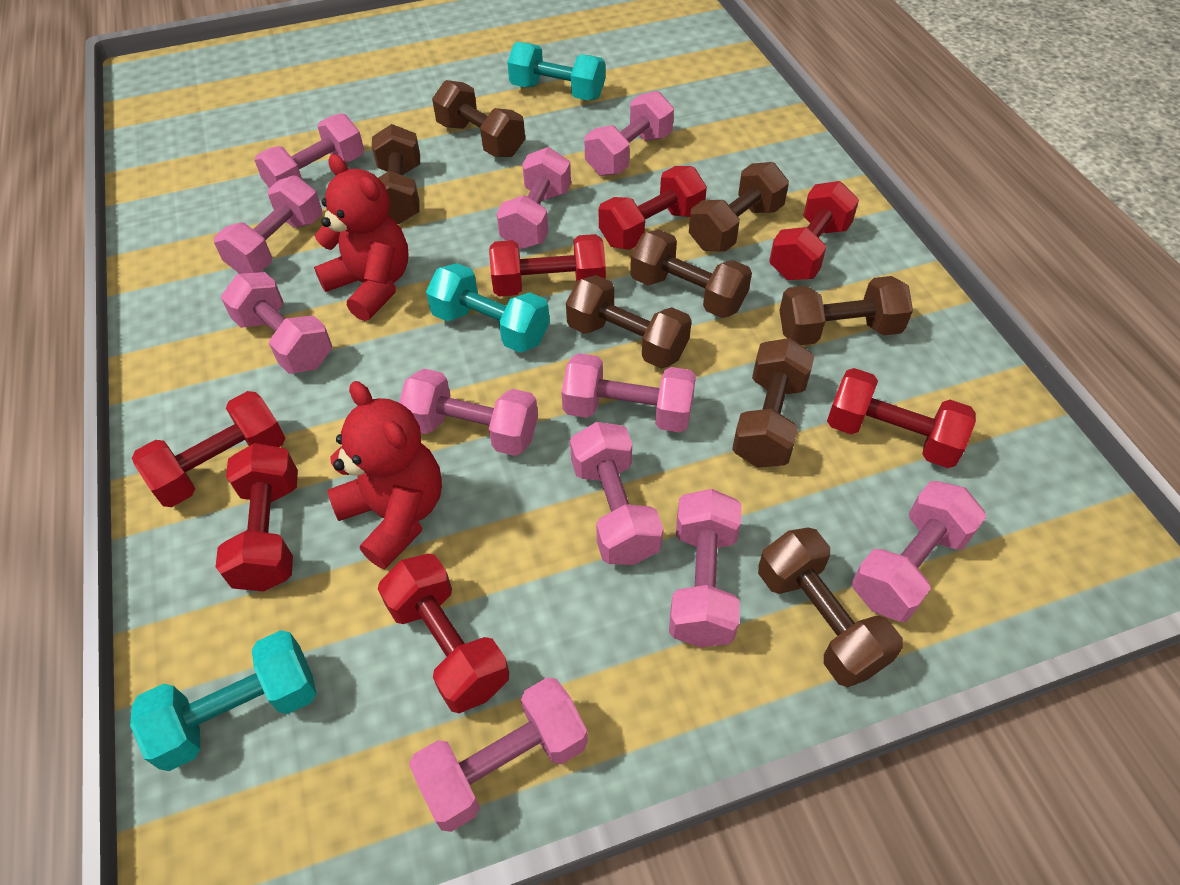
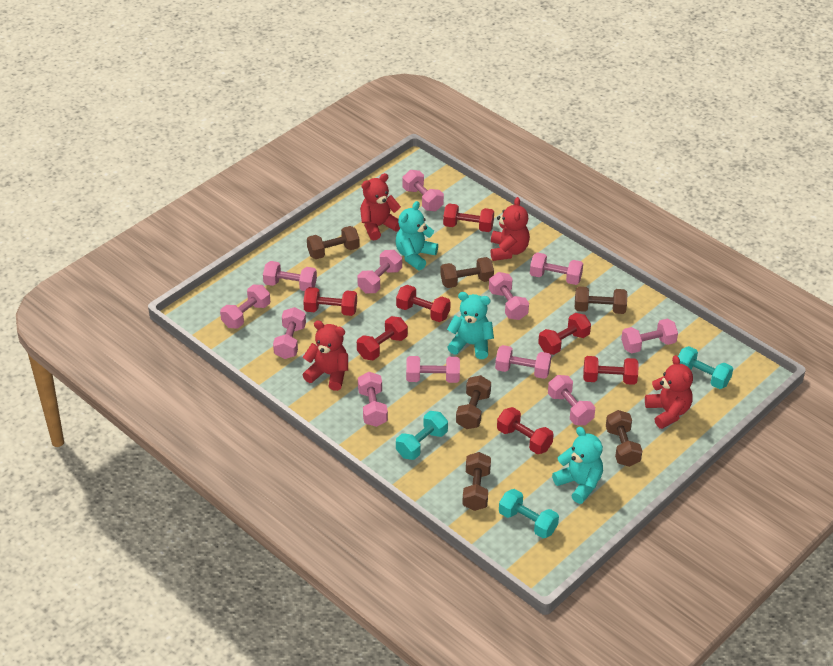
brown dumbbell: [372,124,420,224] [432,80,525,157] [566,275,692,368] [630,230,752,318] [689,162,789,252] [732,338,814,468] [758,527,903,687] [779,276,913,345] = 8 -> [307,226,360,259] [440,257,494,288] [456,375,491,429] [462,452,491,511] [575,287,627,314] [606,410,642,467] = 6
pink dumbbell: [214,176,322,274] [221,272,332,374] [254,113,364,188] [399,369,538,456] [409,677,588,832] [496,147,571,249] [562,353,696,433] [570,422,663,565] [585,91,674,176] [669,489,742,647] [852,481,987,622] = 11 -> [220,285,270,329] [263,261,317,291] [273,307,306,359] [357,250,402,293] [358,372,388,427] [403,170,444,211] [406,356,460,383] [489,272,529,320] [495,345,551,379] [530,252,583,285] [548,375,595,425] [621,319,678,353] = 12
red teddy bear: [314,154,409,321] [327,381,442,569] = 2 -> [303,321,348,391] [360,173,401,241] [491,197,530,261] [645,355,693,429] = 4
turquoise teddy bear: none = 0 -> [395,201,438,271] [447,292,494,359] [552,427,603,504] = 3

